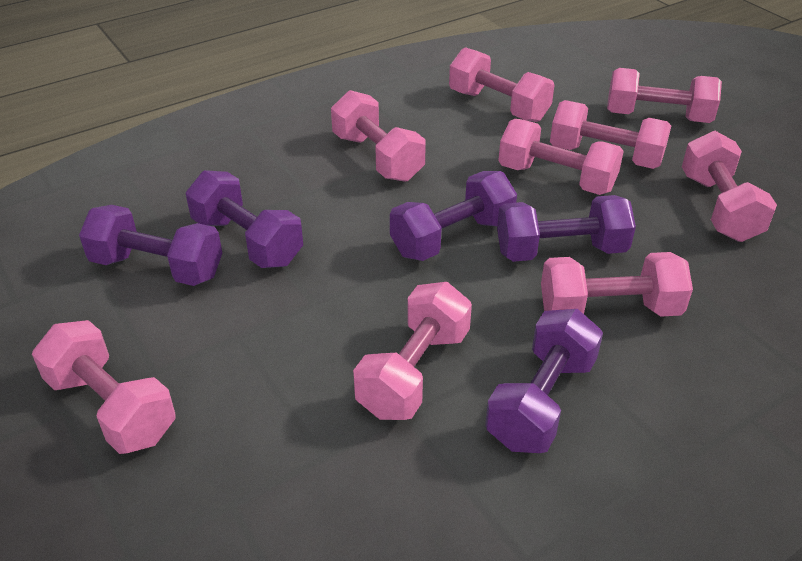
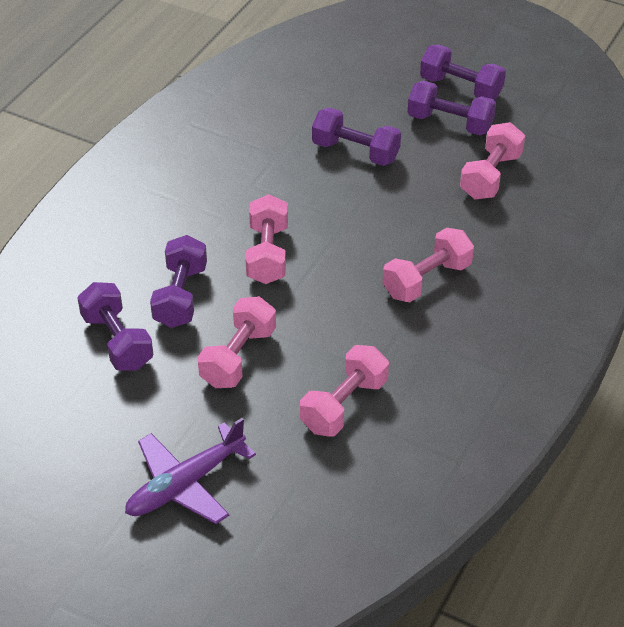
pink dumbbell: [32,320,176,454] [331,90,426,182] [353,282,472,420] [449,47,555,122] [498,119,624,195] [541,252,693,317] [550,100,671,169] [607,68,722,123] [682,131,777,242] = 9 -> [197,296,276,388] [246,194,288,284] [300,345,389,437] [383,228,474,302] [460,122,525,199] = 5
purple plane: none = 0 -> [125,418,256,524] = 1

